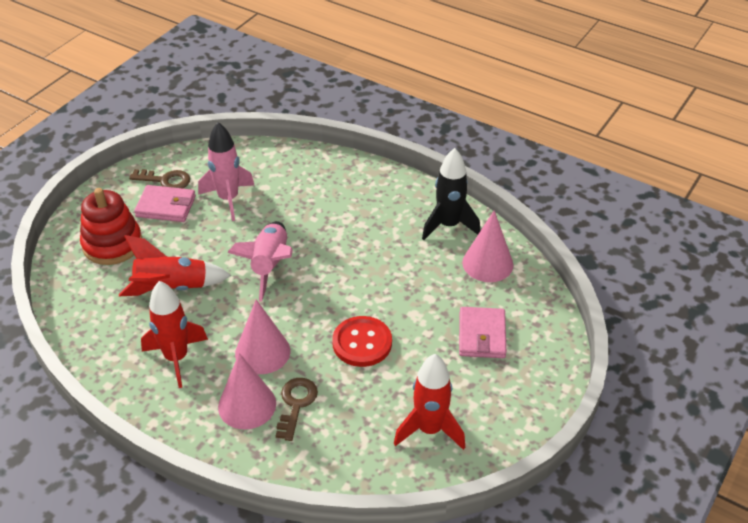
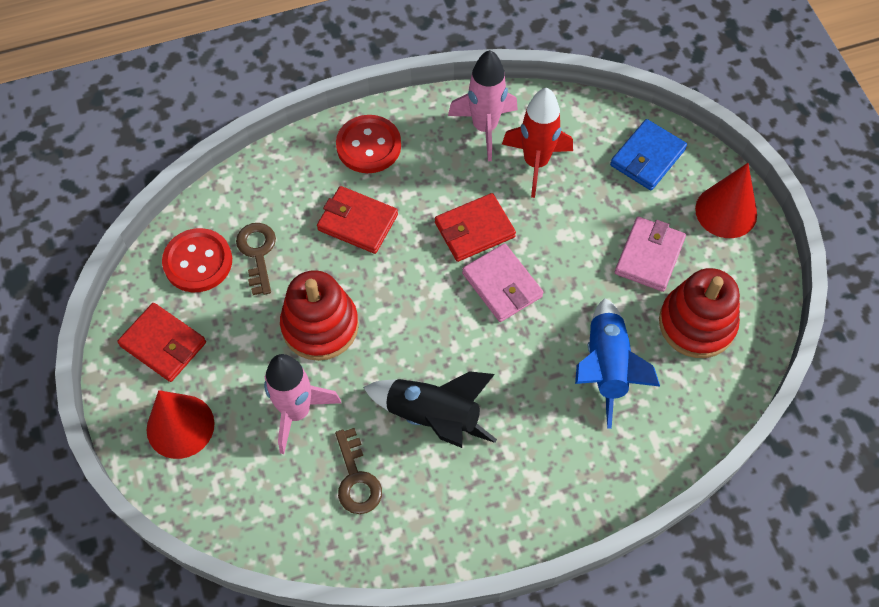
blue rocket: none = 0 -> [575,298,660,429] = 1
blue wallet: none = 0 -> [610,119,687,190] = 1
pink cone: [218,353,276,430] [235,299,290,374] [462,210,513,282] = 3 -> none = 0
red button: [332,316,392,367] = 1 -> [162,228,232,292] [336,115,401,173] = 2
red cone: none = 0 -> [146,390,214,459] [695,163,757,238] = 2
red rocket: [119,235,231,296] [141,281,208,388] [394,354,465,450] = 3 -> [502,88,573,198] = 1
red stacking toy: [80,188,142,265] = 1 -> [280,270,359,361] [659,268,740,358] = 2
red wallet: none = 0 -> [117,303,206,382] [317,186,398,254] [435,193,516,262] = 3

